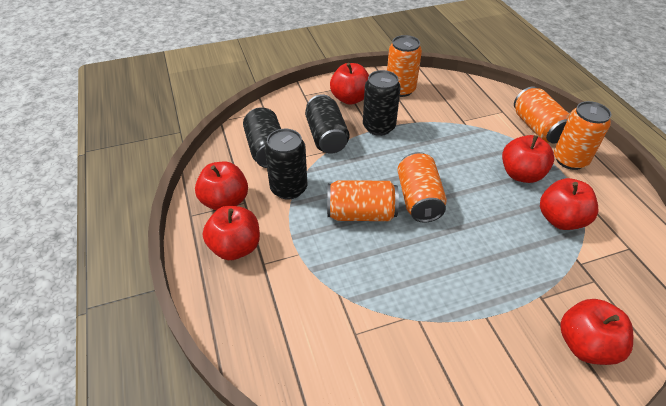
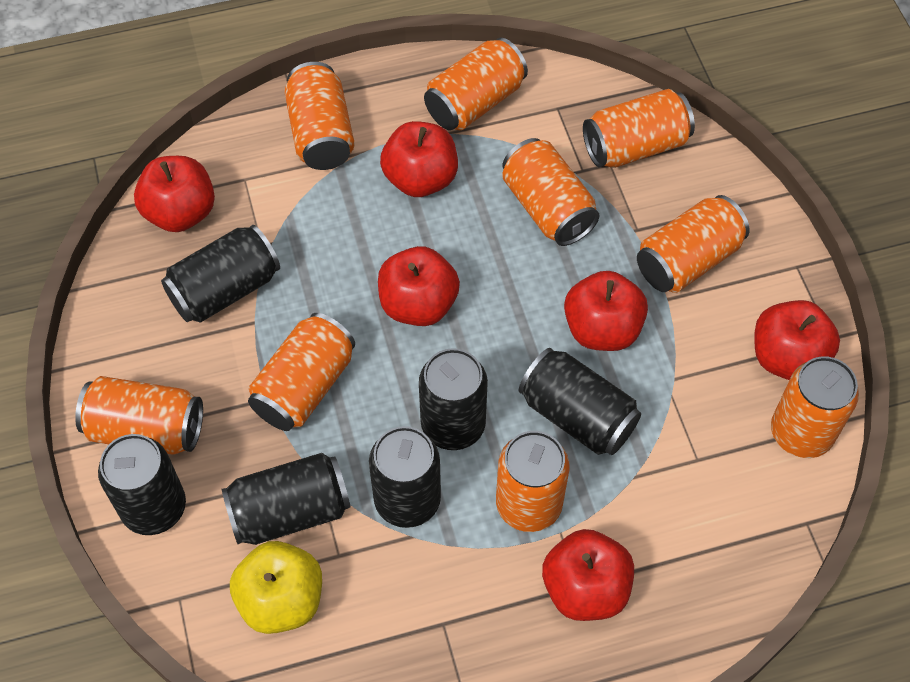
black can: [243,107,281,168] [265,129,307,200] [305,94,349,154] [363,70,401,136] = 4 -> [98,434,186,535] [161,225,280,323] [222,453,350,545] [369,426,441,528] [419,348,488,450] [519,348,641,455] = 6
orange can: [327,180,399,221] [387,35,422,97] [397,152,447,223] [514,87,570,143] [554,101,611,170] = 5 -> [75,376,203,455] [248,313,355,431] [284,62,355,170] [424,38,528,130] [496,431,570,532] [502,138,600,246] [583,89,695,168] [637,195,750,293] [771,356,859,458] = 9
yellow apple: none = 0 -> [230,541,322,634] = 1

